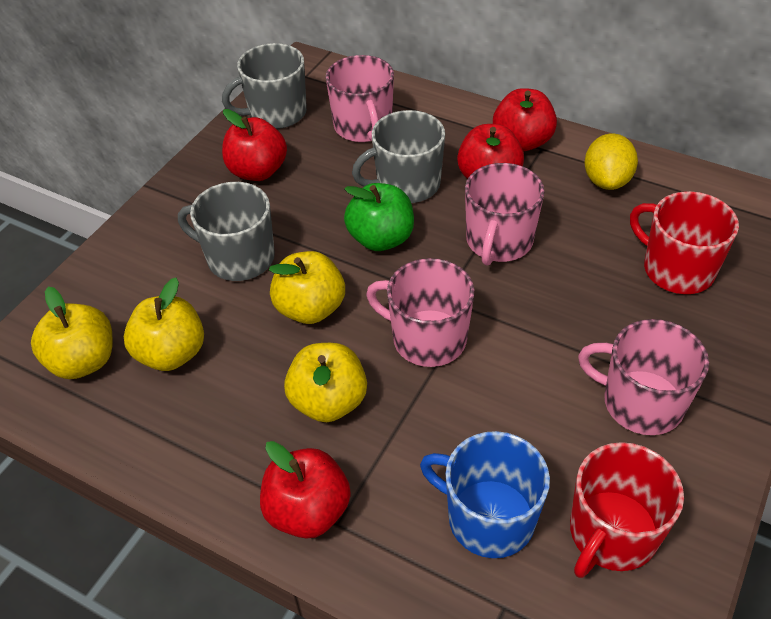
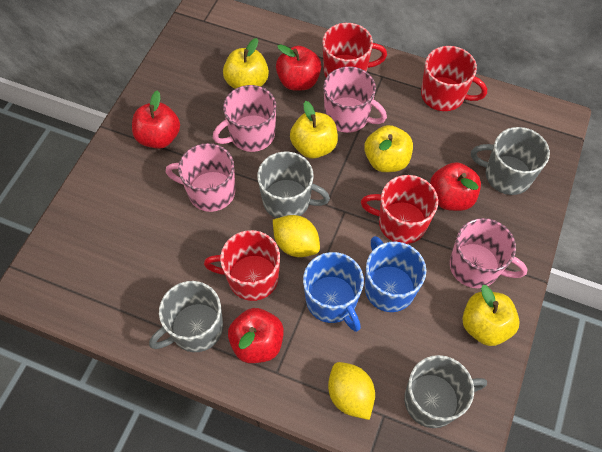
blue mug: [420,431,550,558] = 1 -> [303,252,364,332] [365,236,426,312] = 2
green apple: [344,183,414,251] = 1 -> none = 0
grey mug: [178,182,275,281] [222,43,307,129] [352,110,445,203] = 3 -> [149,281,223,352] [257,152,330,218] [404,355,487,428] [471,127,550,195] = 4
red mug: [570,442,684,578] [630,191,739,294] = 2 -> [204,230,280,301] [323,23,387,77] [361,175,438,244] [421,46,487,111] = 4
yellow lemon: [584,133,638,190] = 1 -> [273,215,320,257] [328,362,375,420] = 2

